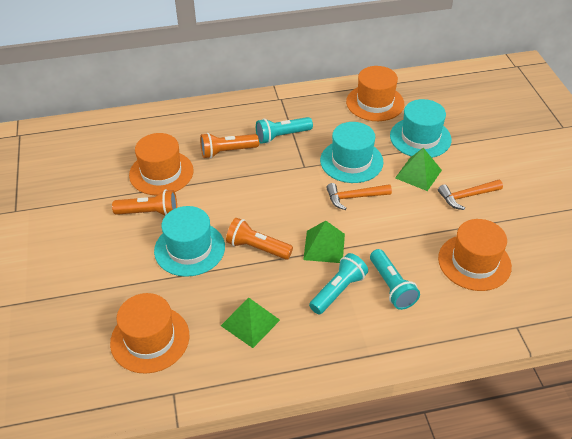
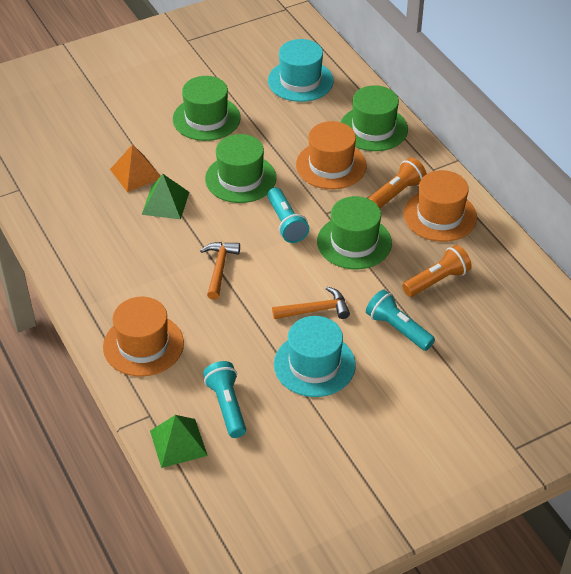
green hat: none = 0 -> [173,76,241,141] [205,134,276,203] [317,196,392,269] [341,85,408,151] = 4
green pyramid: [221,298,280,348] [303,221,345,263] [395,148,442,191] = 3 -> [142,174,189,219] [150,415,208,468] = 2
orange flashlight: [112,189,177,216] [200,133,259,159] [226,218,293,260] = 3 -> [368,157,427,208] [402,245,472,297] = 2
orange hat: [110,293,189,374] [129,133,193,196] [346,66,404,121] [438,219,512,291] = 4 -> [103,297,184,376] [296,121,367,189] [403,170,477,242] = 3
orange pyramid: none = 0 -> [110,144,160,192] = 1
turquoise hat: [154,206,225,277] [320,122,384,183] [390,99,452,158] = 3 -> [268,39,334,102] [274,316,356,397] = 2

